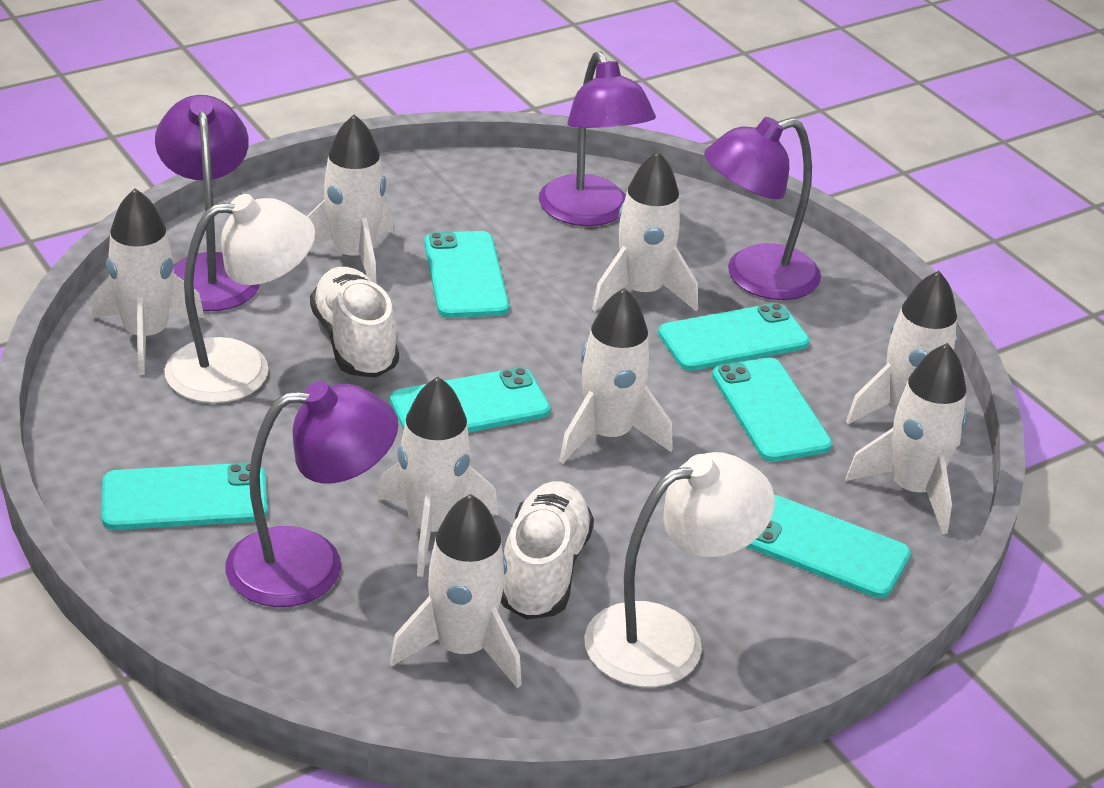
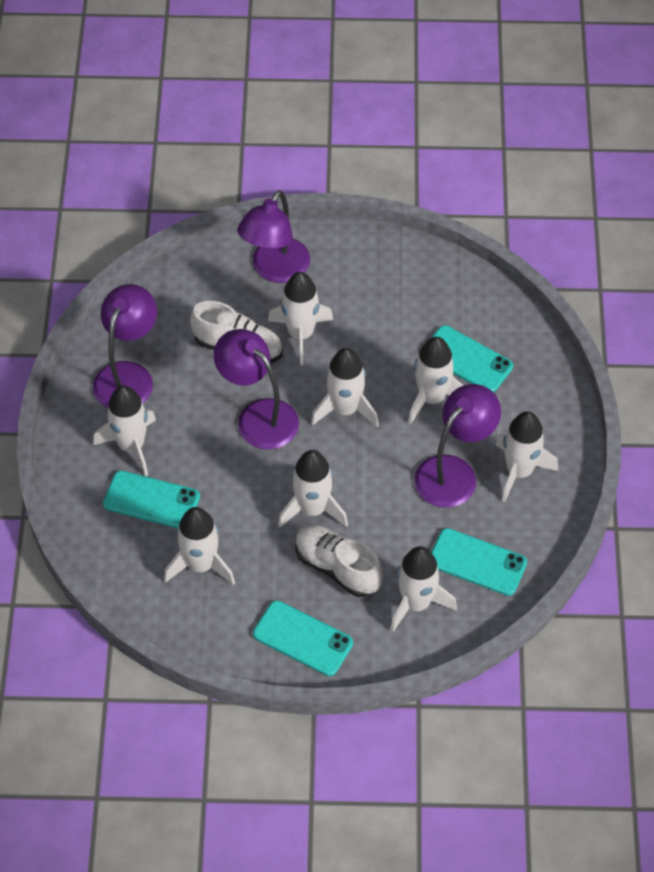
turquoise phone: [102,462,267,530] [390,367,550,432] [424,231,509,318] [658,303,810,371] [712,358,832,462] [746,495,911,598] = 6 -> [103,470,200,528] [253,600,353,676] [431,325,513,392] [431,528,527,596] = 4
white lamp: [165,194,315,403] [584,452,775,687] = 2 -> none = 0

